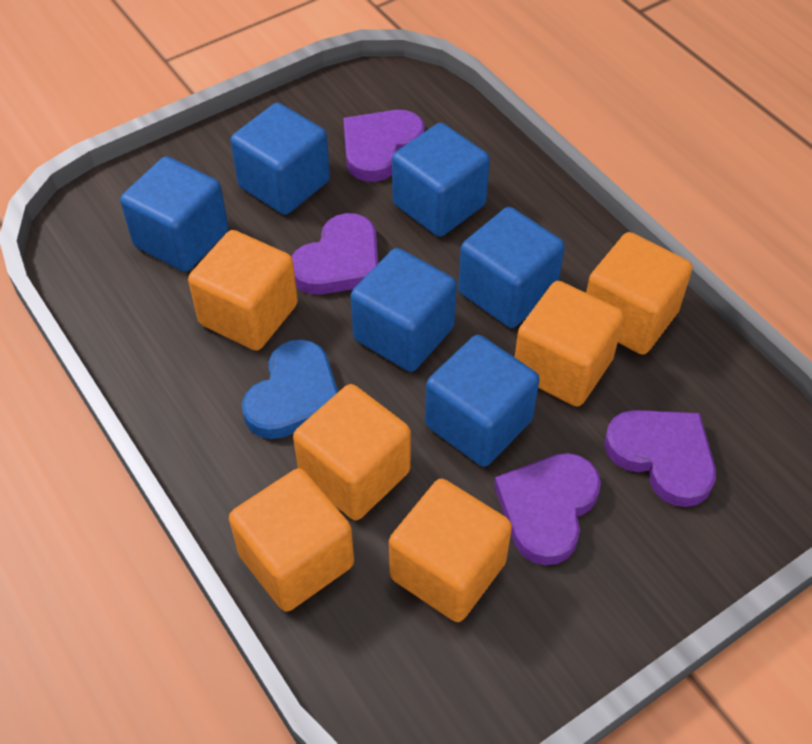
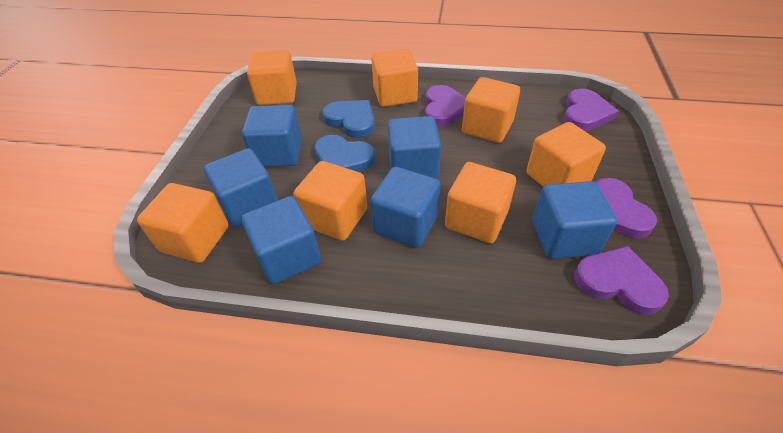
blue heart: [242,339,338,439] = 1 -> [314,135,376,172] [322,100,375,138] = 2
orange cube: [188,230,298,351] [229,468,354,612] [293,384,411,520] [389,479,512,622] [515,281,624,406] [586,232,693,355] = 6 -> [137,183,229,263] [247,50,297,105] [293,161,367,241] [371,49,418,107] [445,162,516,243] [462,77,520,143] [526,122,606,187] = 7

